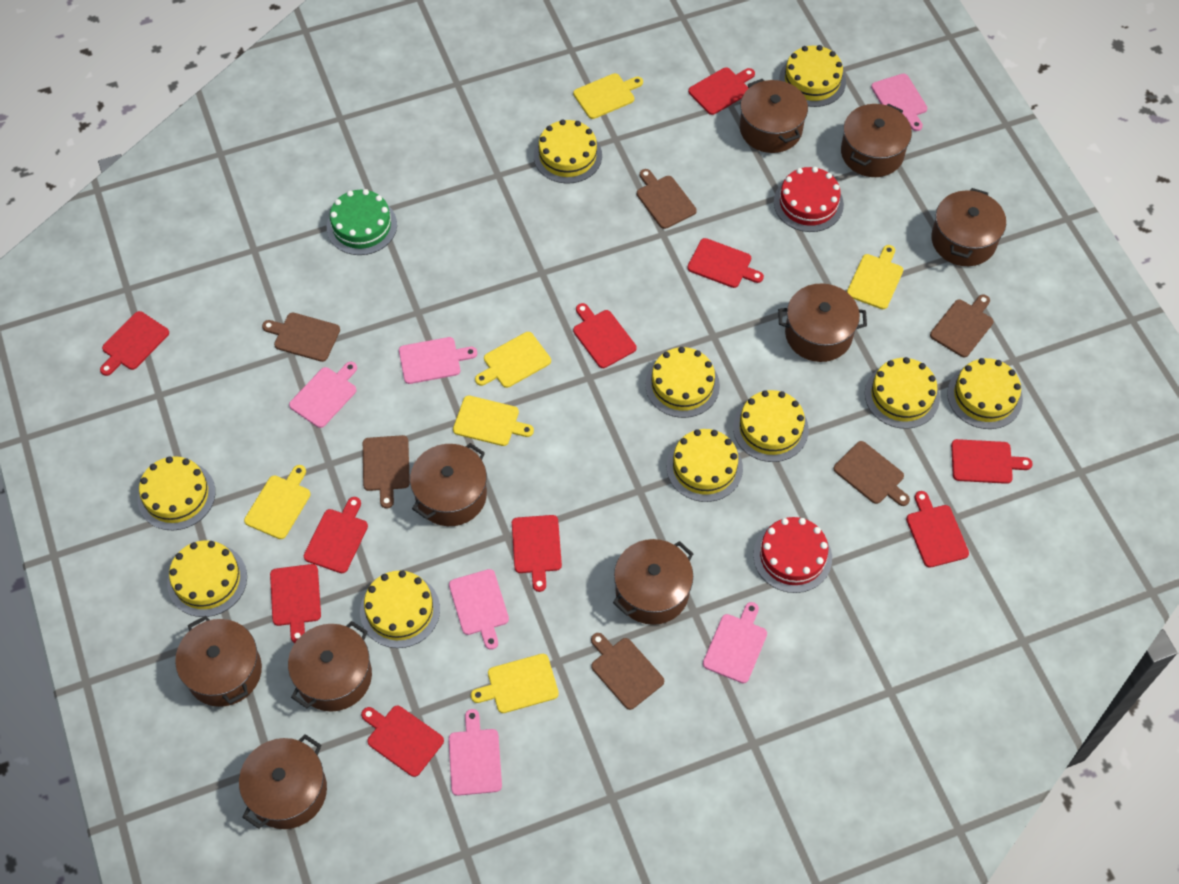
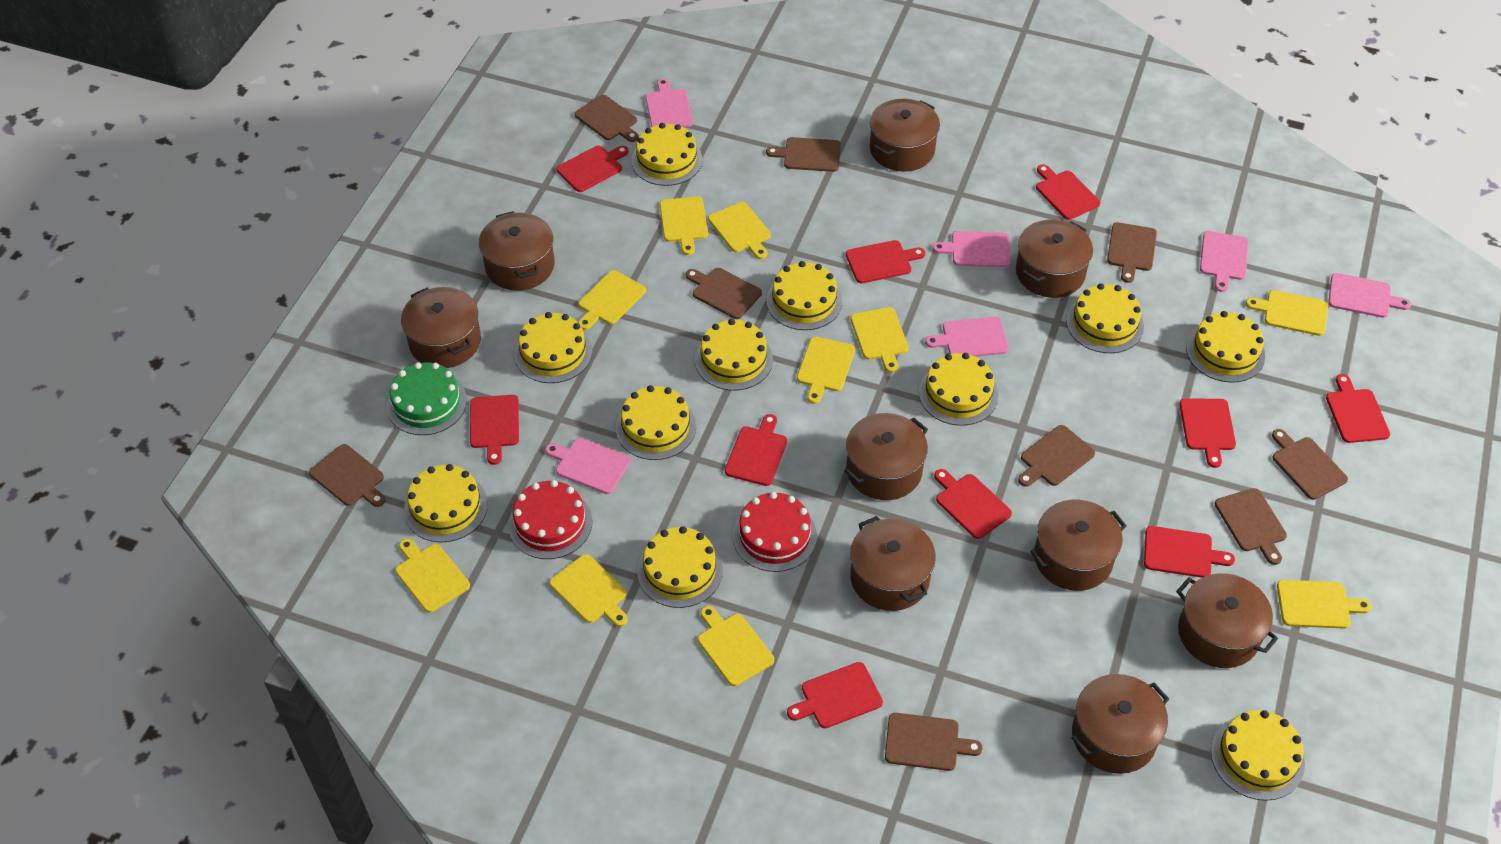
brown cutting board: [262,313,340,362] [363,435,410,508] [591,633,664,710] [637,169,697,229] [834,441,910,506] [930,295,993,357] = 6 -> [309,444,385,507] [574,95,639,142] [686,268,762,319] [766,137,841,172] [885,713,983,771] [1018,425,1095,487] [1107,222,1157,283] [1215,488,1287,565] [1272,429,1348,500] = 9
yellow cake: [138,456,215,530] [167,540,247,617] [360,570,440,648] [534,119,602,184] [645,347,720,418] [667,429,743,502] [733,390,809,462] [779,45,846,107] [865,357,940,429] [947,358,1023,429] = 10 -> [404,464,488,542] [514,312,592,383] [616,385,696,460] [631,123,702,186] [637,526,723,608] [695,319,773,391] [766,261,842,330] [919,353,998,426] [1066,283,1144,353] [1186,311,1265,383] [1211,710,1305,801] = 11
yellow cutting board: [244,465,311,539] [453,395,534,446] [471,654,559,713] [475,332,551,388] [573,73,643,119] [847,245,903,309] = 6 -> [395,538,470,613] [549,554,628,627] [578,270,646,330] [660,196,708,255] [698,606,774,686] [708,202,771,259] [797,337,855,404] [850,307,909,373] [1245,290,1328,336] [1277,580,1372,629] = 10

